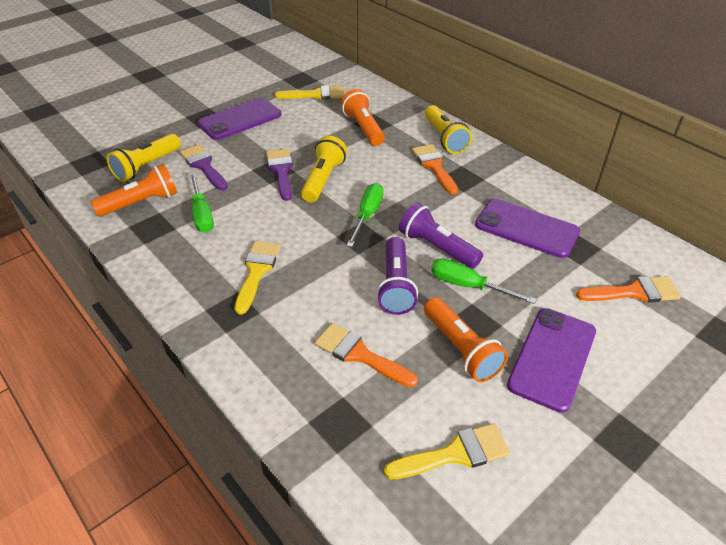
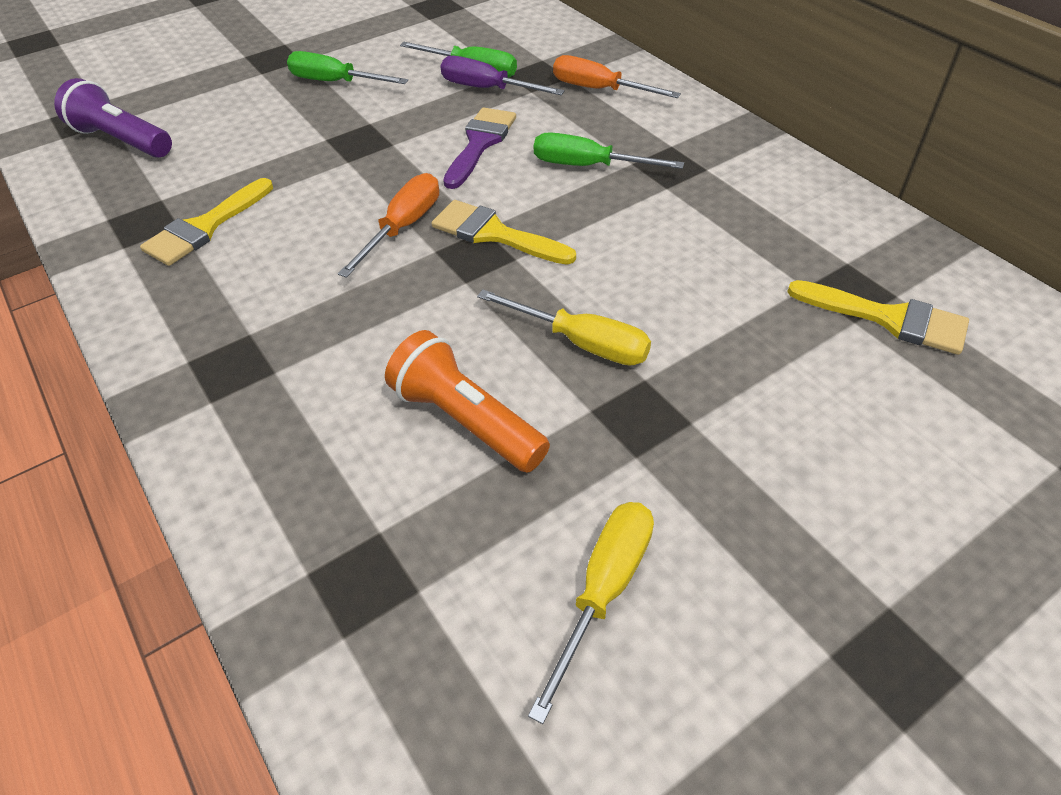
orange brush: [315,323,418,387] [412,144,458,194] [576,276,681,303] = 3 -> none = 0
orange flashlight: [91,164,177,217] [341,89,385,146] [424,297,508,382] = 3 -> [385,330,550,473] = 1
orange screwdriver: none = 0 -> [338,173,439,278] [553,55,681,98] = 2
purple brush: [180,144,228,190] [266,149,293,201] = 2 -> [443,107,516,189] = 1
purple flashlight: [376,237,418,315] [399,203,483,269] = 2 -> [54,78,172,158] = 1
purple phone: [198,98,281,140] [475,199,580,258] [507,308,596,413] = 3 -> none = 0
purple screwdriver: none = 0 -> [441,56,565,95] = 1
yellow flashlight: [106,134,181,182] [301,136,347,202] [425,105,472,154] = 3 -> none = 0
yellow screwdriver: none = 0 -> [477,289,651,366] [528,502,654,724] = 2

